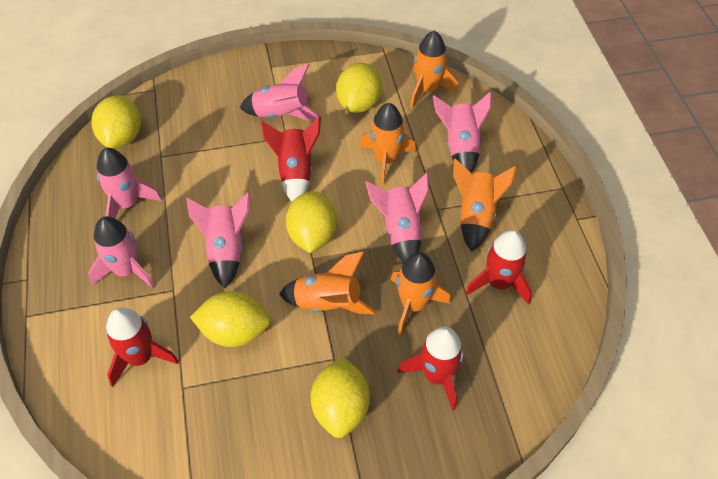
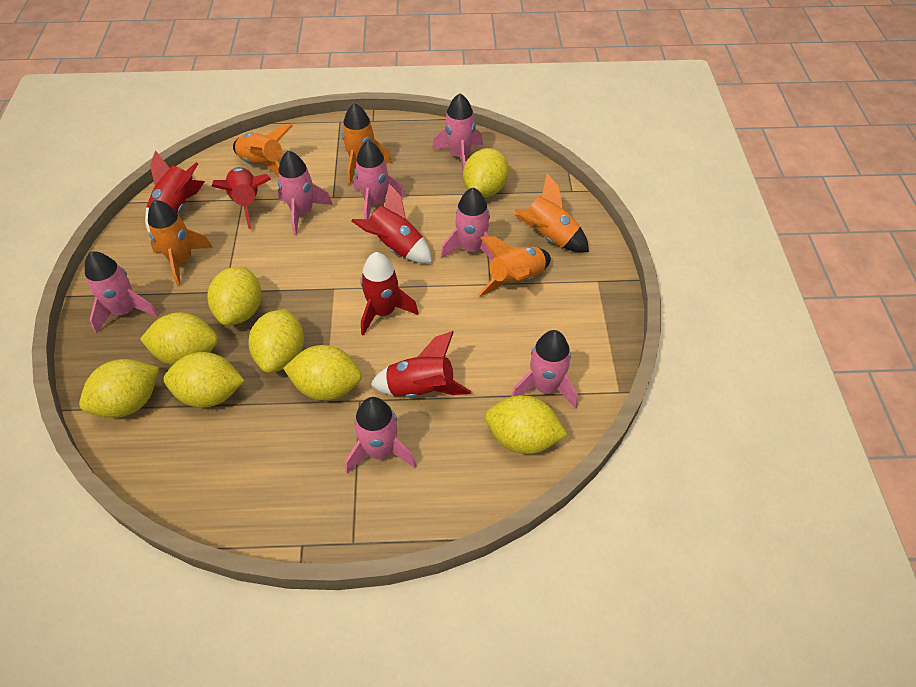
pink rocket: [88,216,155,288] [97,148,162,219] [186,192,250,288] [240,63,322,120] [365,172,429,263] [433,91,492,173] = 6 -> [85,251,159,333] [278,150,333,235] [345,397,417,473] [354,141,406,219] [432,93,483,171] [441,188,495,260] [511,330,578,409] = 7
red rocket: [106,307,179,387] [261,116,321,202] [398,327,464,411] [466,230,532,304] = 4 -> [145,150,205,234] [211,167,271,229] [351,183,432,263] [360,252,418,336] [370,331,471,398] = 5
yellow lemon: [92,95,141,148] [190,291,271,347] [286,191,337,253] [311,357,370,438] [336,63,382,113] = 5 -> [79,359,159,418] [140,312,218,365] [164,352,245,408] [207,267,261,325] [248,309,304,373] [283,345,362,400] [463,148,509,197] [485,395,567,454] = 8

